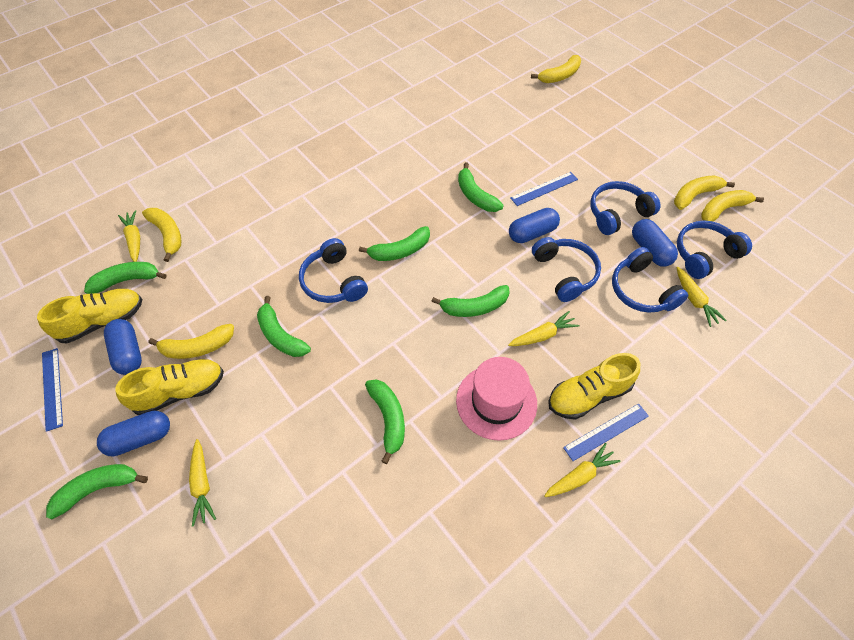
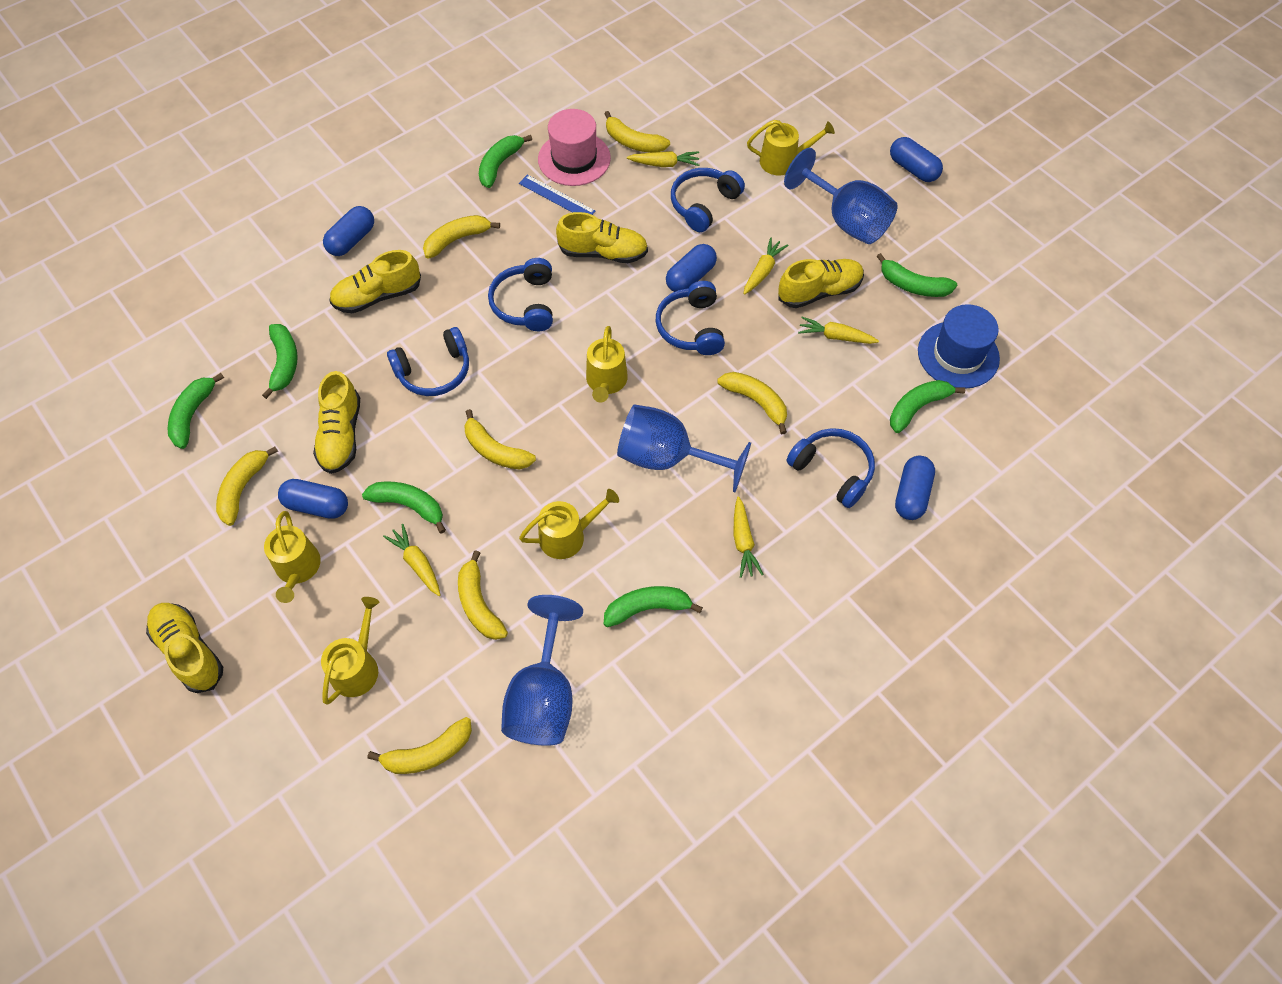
blue capsule: [97,411,170,457] [104,319,142,375] [509,208,560,243] [632,219,678,267] = 4 -> [278,479,348,519] [323,206,374,256] [666,244,717,292] [890,137,943,182] [895,456,935,520] = 5
blue goblet: none = 0 -> [501,595,583,746] [617,404,751,492] [784,148,898,244] = 3
blue hat: none = 0 -> [918,304,1000,389] = 1
blue ruler: [42,348,63,432] [510,172,578,206] [563,404,649,461] = 3 -> [519,175,596,215] = 1
yellow banana: [142,208,182,262] [148,324,234,359] [531,55,581,83] [674,176,735,210] [701,190,764,221] = 5 -> [216,447,278,526] [367,717,472,774] [423,215,500,259] [458,550,508,640] [464,409,536,469] [604,111,670,153] [717,372,787,434] = 7
yellow shoe: [37,289,142,343] [115,359,224,415] [548,353,640,420] = 3 -> [146,603,223,693] [313,371,360,474] [329,250,421,313] [556,212,648,263] [778,259,864,308] = 5
yellow watering can: none = 0 -> [264,511,321,603] [321,597,379,705] [519,489,619,559] [586,326,628,403] [747,120,835,175] = 5

